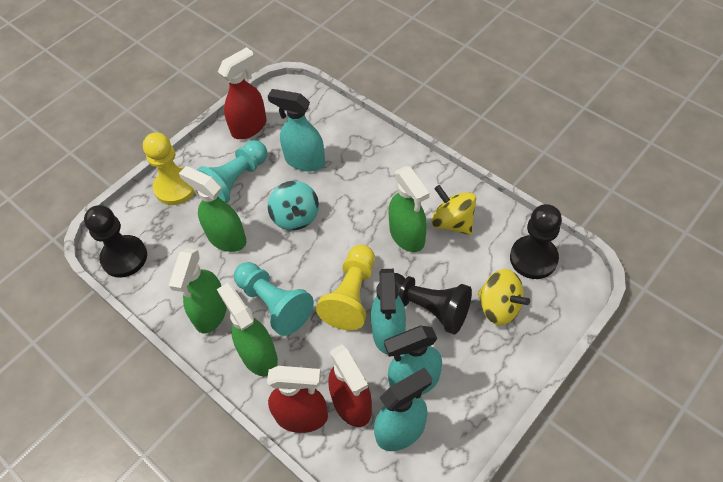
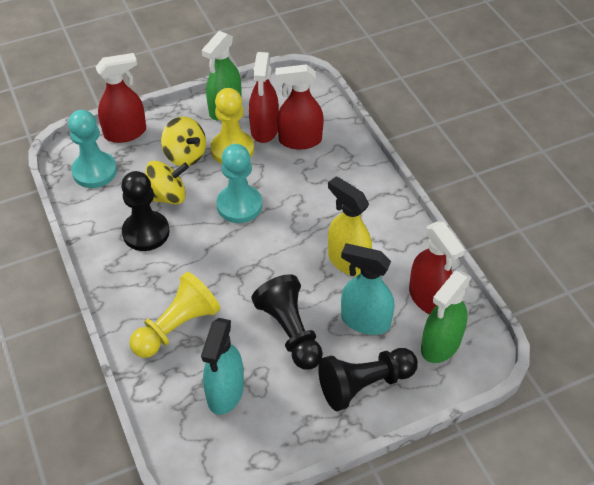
green spray bottle: [169,248,227,333] [179,166,247,252] [217,283,278,376] [389,166,429,252] = 4 -> [202,31,242,121] [421,271,471,363] = 2
red spray bottle: [218,47,267,139] [267,366,328,433] [328,344,372,427] = 3 -> [96,53,146,143] [249,52,279,143] [275,64,324,150] [409,222,465,314] = 4
turquoise spinning top: [268,181,319,230] = 1 -> none = 0
turquoise spray bottle: [268,89,325,171] [371,269,406,354] [374,367,432,451] [384,326,442,395] = 4 -> [201,318,244,415] [341,244,394,335] = 2
yellow spray bottle: none = 0 -> [328,176,372,276] = 1

